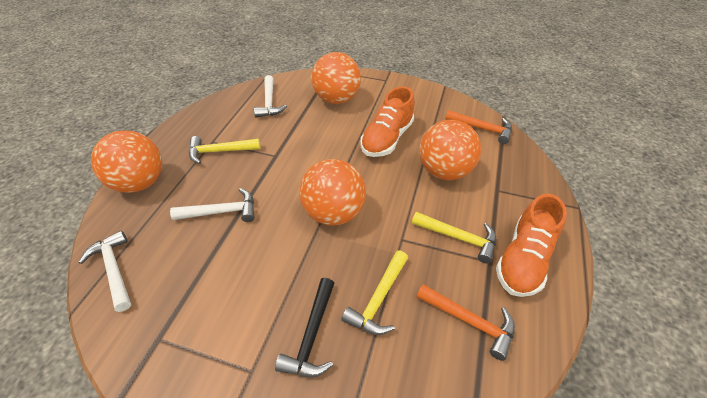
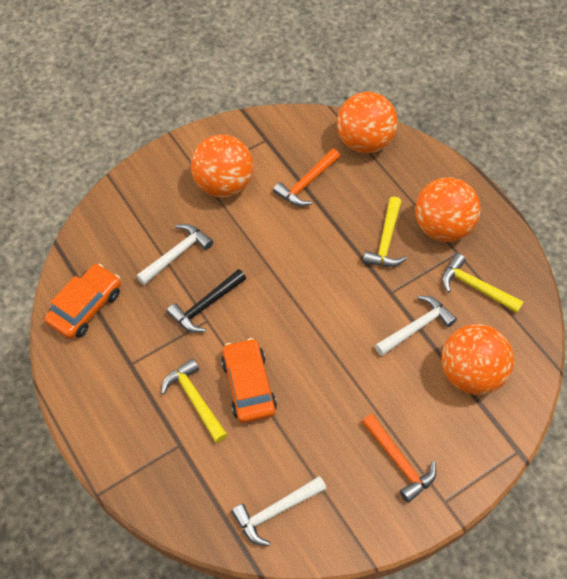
orange car: none = 0 -> [44,264,121,339] [221,338,277,423] = 2
orange shoe: [360,86,415,157] [496,194,567,297] = 2 -> none = 0

